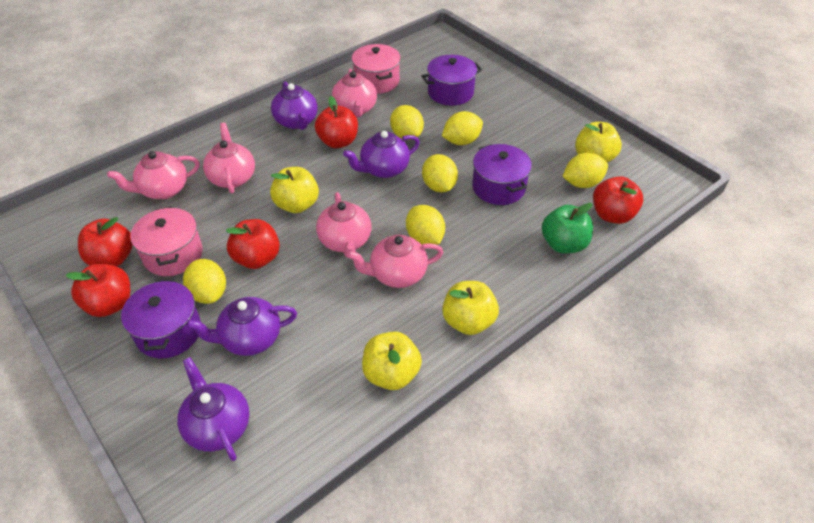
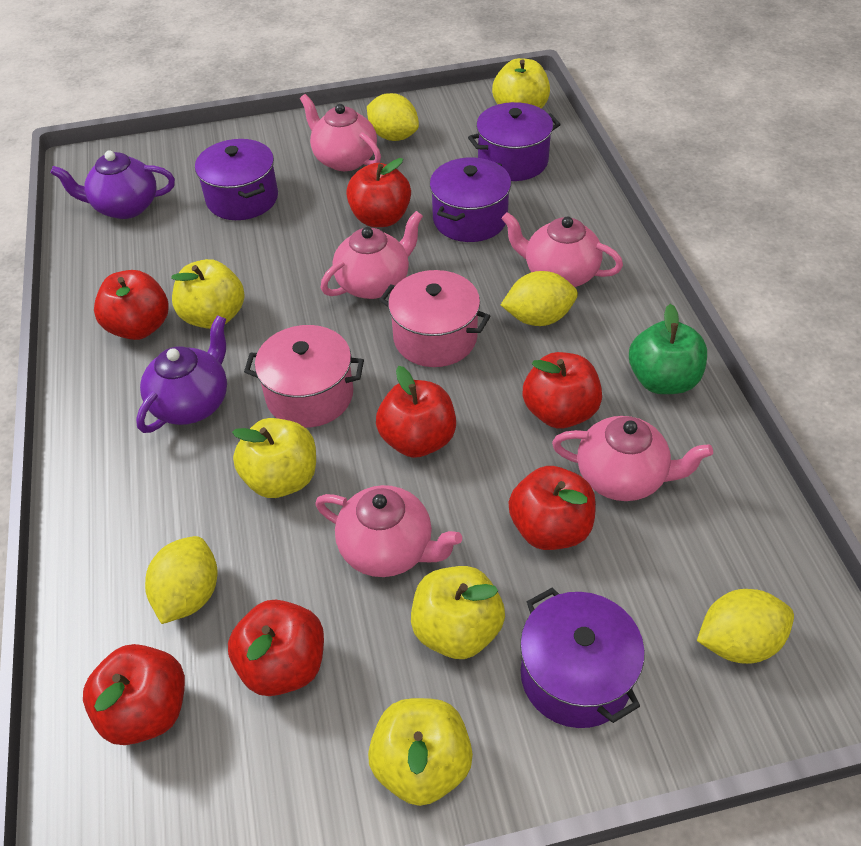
purple pot: [121,279,201,358] [421,55,482,106] [472,144,532,205] = 3 -> [195,139,278,220] [430,157,511,242] [468,102,561,181] [520,587,645,728] = 4
purple teapot: [177,357,249,461] [186,297,297,356] [271,81,318,130] [343,131,420,178] = 4 -> [50,150,175,219] [136,315,227,433] = 2
red apple: [66,264,130,317] [78,217,133,266] [226,219,280,269] [315,96,358,148] [593,176,643,224] = 5 -> [83,644,185,745] [94,270,168,340] [228,600,324,696] [346,158,411,227] [376,366,456,458] [509,466,596,550] [523,352,602,429] = 7
yellow apple: [270,167,319,213] [362,331,422,390] [442,281,499,335] [575,122,622,162] = 4 -> [171,259,245,329] [232,418,316,498] [368,698,473,806] [411,566,505,659] [492,58,550,109] = 5
yellow lemon: [183,259,226,304] [390,105,424,140] [406,205,445,245] [422,154,458,192] [442,111,483,145] [563,153,608,188] = 6 -> [145,536,217,624] [367,93,419,141] [501,271,578,326] [697,589,794,664] = 4

